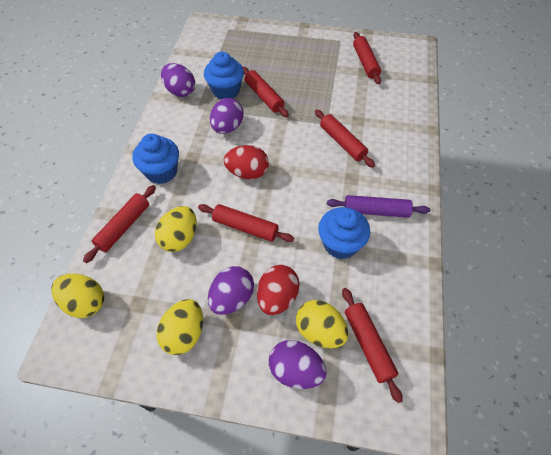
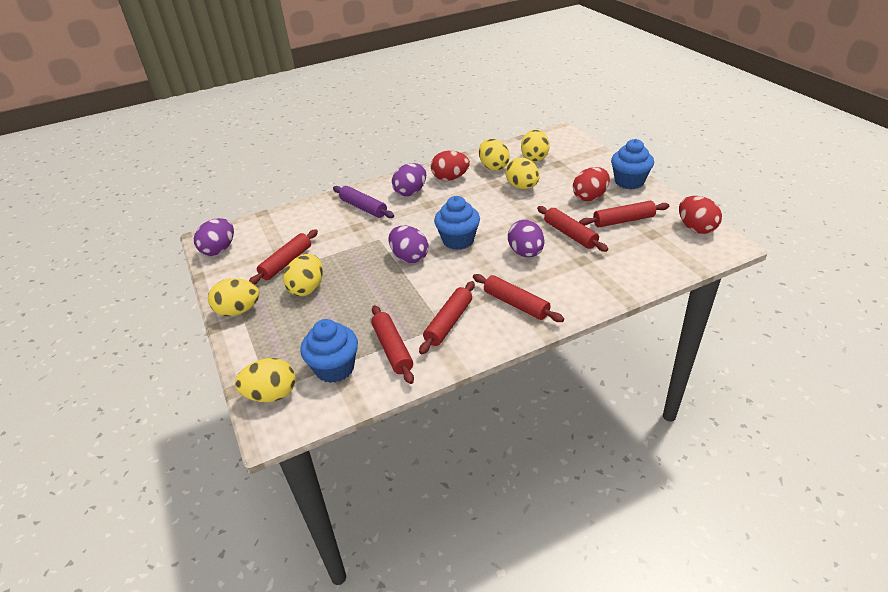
red egg: [224,145,269,180] [257,265,300,315] = 2 -> [431,151,470,181] [573,167,610,201] [679,196,722,234] = 3
yellow egg: [51,273,104,318] [155,206,196,252] [157,299,203,355] [296,300,349,348] = 4 -> [208,278,259,316] [235,358,296,402] [283,254,323,296] [479,139,510,171] [505,157,540,189] [521,130,550,162] = 6

